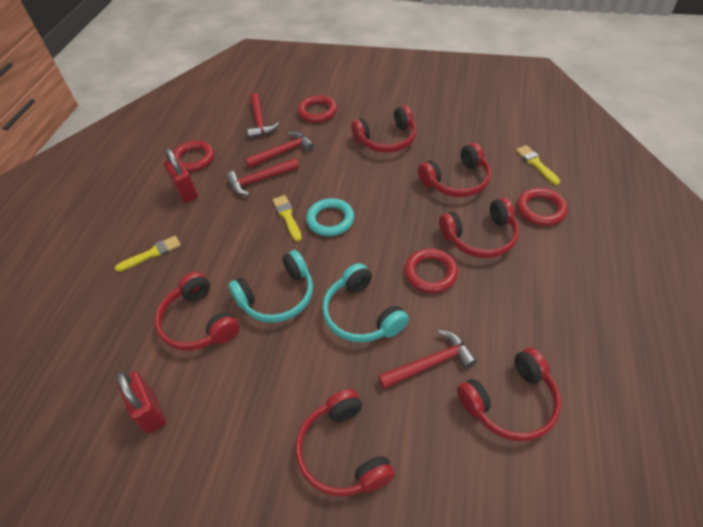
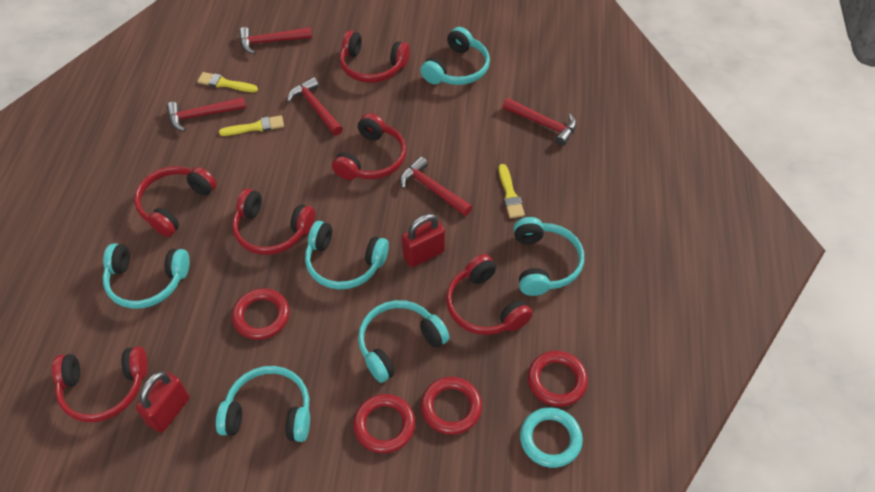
red hammer: [226,158,299,195] [245,131,314,168] [247,93,279,138] [378,330,477,389] = 4 -> [167,97,246,131] [239,27,312,54] [287,77,343,136] [400,157,472,216] [502,98,576,146] = 5
turquoise headphones: [228,250,313,323] [322,263,409,342] = 2 -> [103,244,190,309] [216,366,310,442] [305,221,389,289] [358,300,450,383] [420,27,490,85] [514,217,584,296] = 6

